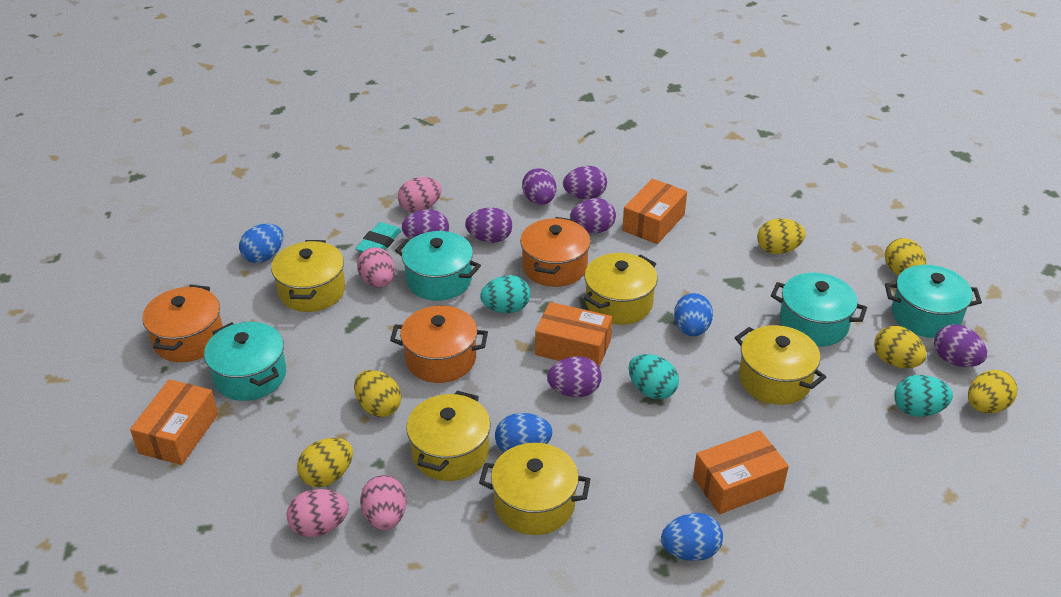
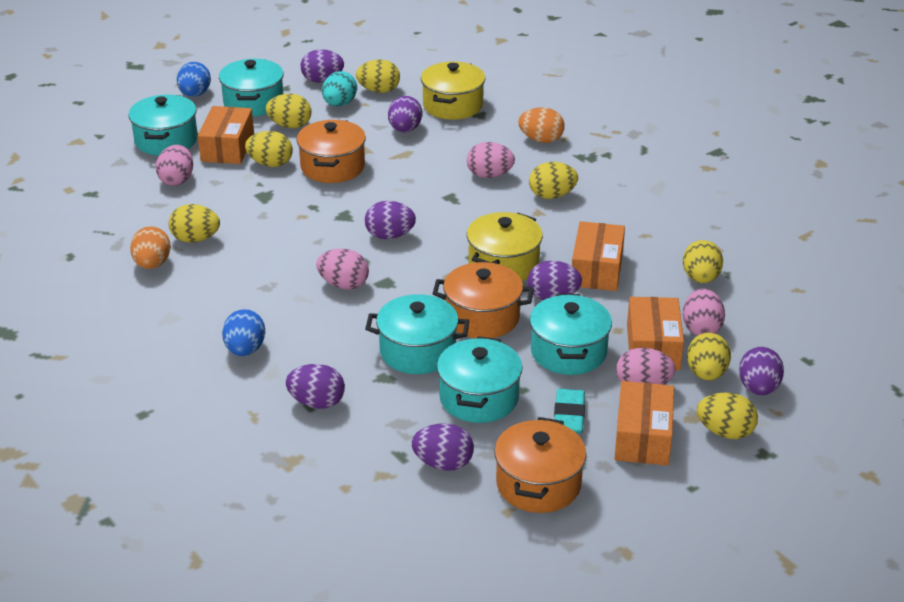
blue egg: [239,224,283,263] [495,413,552,452] [661,513,723,561] [674,293,713,337] = 4 -> [177,62,211,97] [222,309,265,356] = 2
orange egg: none = 0 -> [130,226,171,269] [518,107,565,143] = 2
pink egg: [286,489,349,537] [357,247,395,287] [360,475,406,530] [398,177,442,213] = 4 -> [156,144,193,186] [316,248,369,290] [467,142,515,178] [616,348,676,385] [683,288,725,336] = 5
turquoise egg: [480,275,530,313] [629,354,679,399] [894,375,953,417] = 3 -> [322,71,357,106] = 1
turquoise pot: [204,322,286,401] [395,231,481,301] [771,273,867,347] [885,265,982,338] = 4 -> [128,95,198,156] [219,59,284,116] [365,294,469,374] [437,336,523,423] [529,294,612,375] = 5
yellow egg: [297,438,353,487] [354,370,401,417] [757,218,806,254] [874,326,926,368] [885,238,926,276] [968,370,1017,413] = 6 -> [169,204,220,243] [245,131,293,167] [266,94,311,128] [356,59,400,93] [529,162,578,199] [683,240,723,283] [687,333,731,381] [697,393,758,439] = 8
yellow pot: [271,240,345,312] [406,391,491,481] [479,443,590,535] [584,253,658,325] [735,325,826,405] = 5 -> [421,61,485,120] [467,212,543,281] = 2

